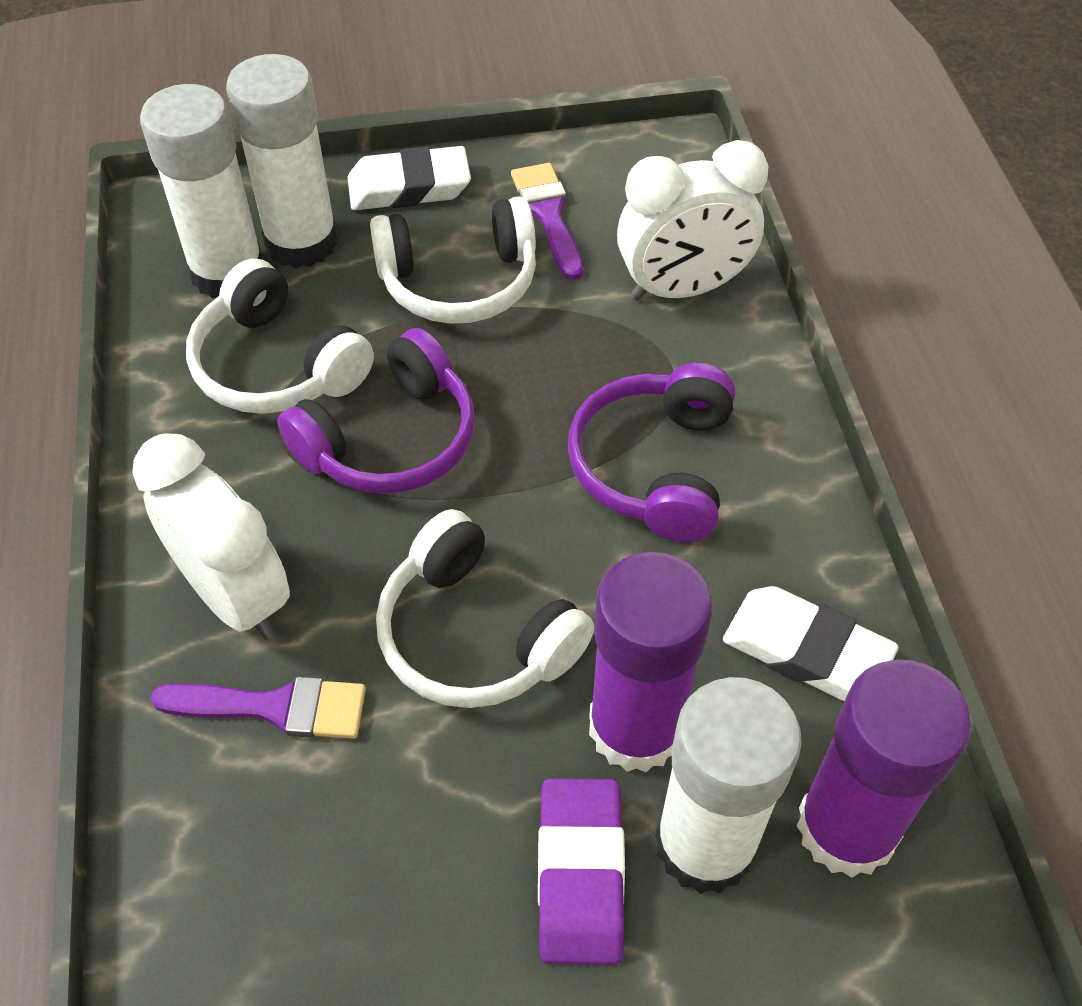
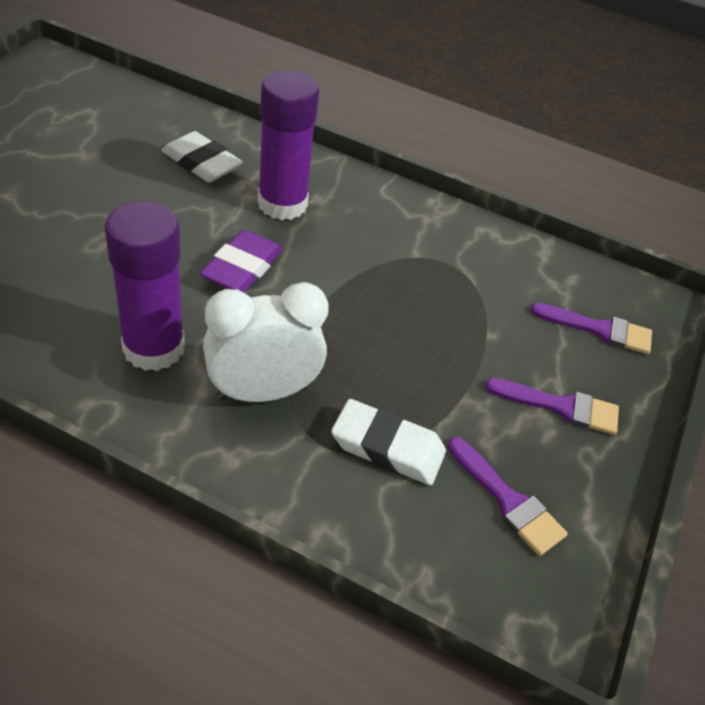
purple brush: [151,677,366,739] [511,163,583,280] = 2 -> [448,437,568,556] [485,378,619,435] [530,303,652,354] = 3
purple headphones: [277,328,475,494] [568,363,735,542] = 2 -> none = 0
white clock: [132,434,290,640] [617,140,768,301] = 2 -> [203,282,329,402] = 1
white glue stick: [140,84,263,298] [226,54,338,268] [655,677,802,894] = 3 -> none = 0
white headphones: [186,259,374,414] [370,196,536,324] [376,509,594,708] = 3 -> none = 0

